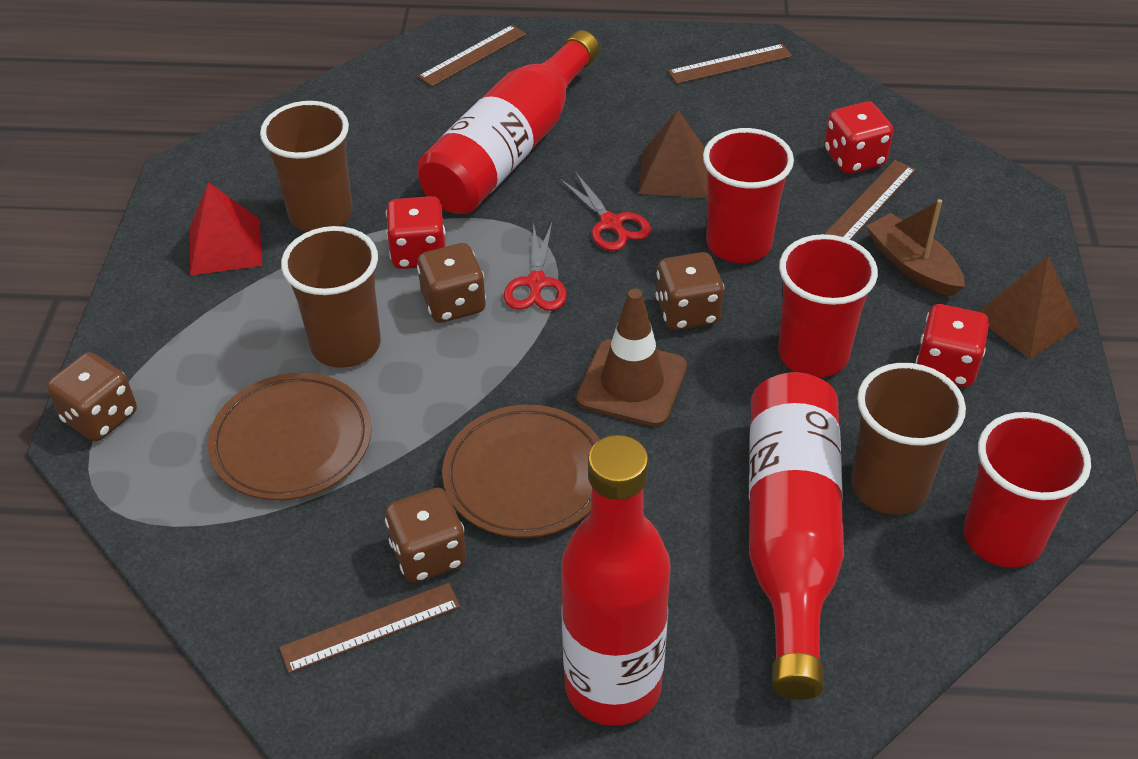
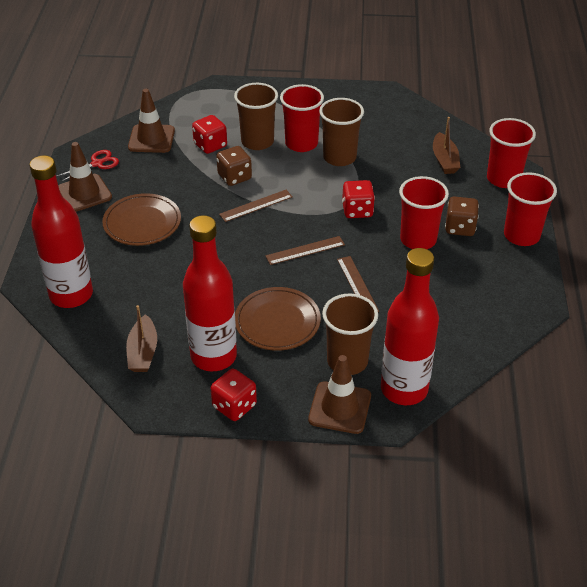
brown boat: [867,199,965,297] = 1 -> [126,305,157,372] [433,117,460,174] = 2
brown dice: [47,352,137,442] [385,488,467,583] [417,243,486,323] [656,252,724,330] = 4 -> [216,146,252,186] [445,196,479,236] = 2
brown pyramid: [638,110,708,198] [978,256,1081,359] = 2 -> none = 0
brown ruler: [279,583,460,673] [418,25,526,87] [668,44,792,84] [825,160,916,240] = 4 -> [219,190,293,222] [265,236,345,265] [337,256,379,312] = 3
brown traffic cone: [576,289,687,427] = 1 -> [58,142,112,212] [128,89,175,153] [308,355,371,434] = 3
red cup: [703,128,794,263] [778,234,878,377] [964,412,1091,568] = 3 -> [280,84,324,152] [399,176,449,249] [487,118,536,188] [504,172,557,246] = 4
red pyramid: [189,182,262,276] = 1 -> none = 0
red scissors: [504,222,567,311] [560,171,651,251] = 2 -> [56,150,119,182] = 1

